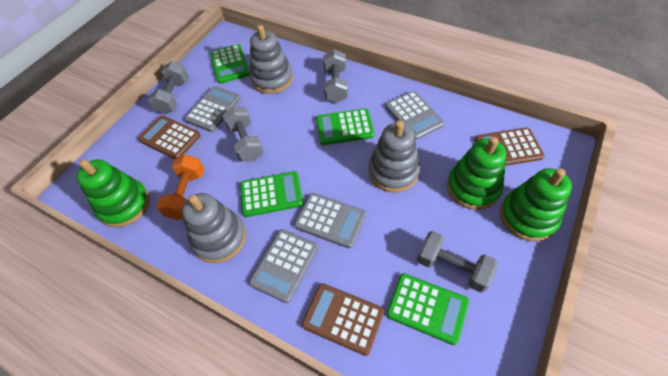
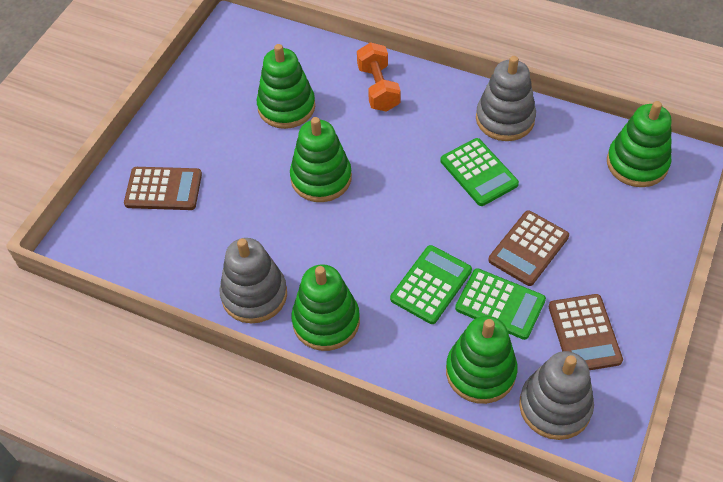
green calculator: [210,44,250,84] [240,171,303,217] [316,108,374,145] [387,274,469,345] = 4 -> [390,245,472,324] [440,138,519,206] [455,268,546,340] = 3
green stacking toy: [76,159,150,227] [447,137,506,210] [500,168,572,241] = 3 -> [257,44,315,129] [290,117,352,202] [291,264,360,351] [446,316,518,404] [607,101,672,187] = 5
grey calculator: [184,86,241,132] [249,229,318,303] [294,193,366,249] [385,91,445,140] = 4 -> none = 0
grey dumbbell: [148,61,189,114] [222,106,264,162] [323,50,348,103] [417,231,498,293] = 4 -> none = 0

